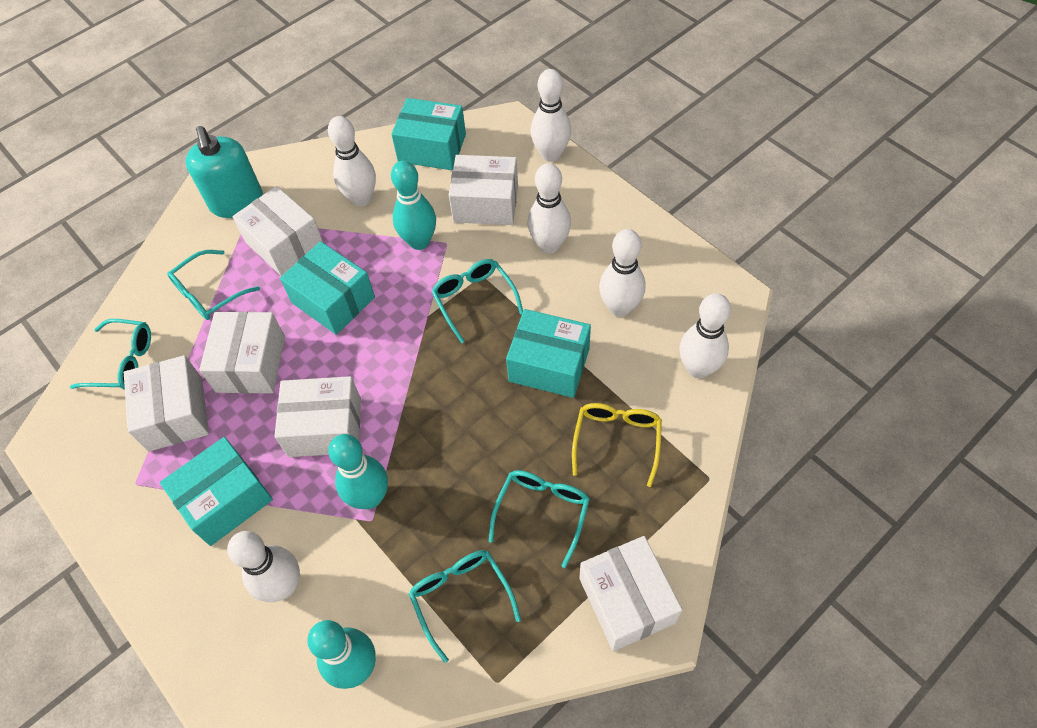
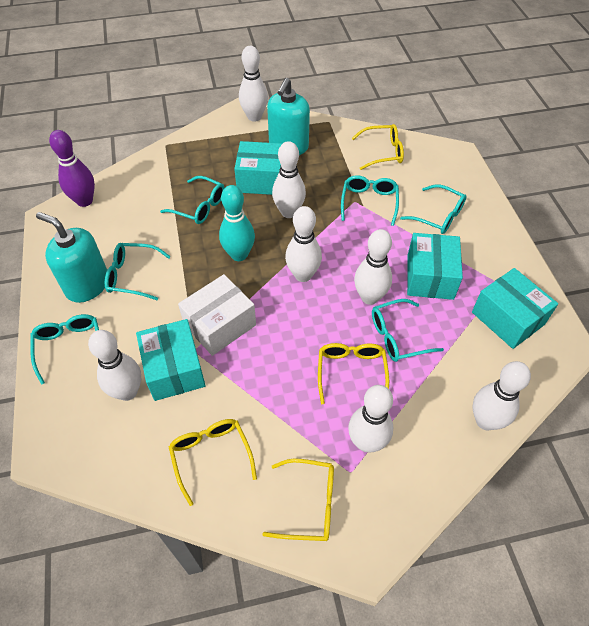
purple bowling pin: none = 0 -> [49,130,95,207] = 1
turquoise bowling pin: [307,620,376,689] [328,434,388,509] [391,160,436,250] = 3 -> [219,185,255,261] = 1
turquoise glasses: [70,319,151,390] [167,250,260,320] [409,550,521,663] [432,259,523,343] [489,470,590,568] = 5 -> [30,314,99,385] [105,243,171,300] [160,176,225,224] [341,175,399,226] [372,299,444,362] [400,184,467,234] = 6
turquoise soap dispenser: [186,126,263,218] = 1 -> [36,212,107,303] [267,78,310,155] = 2
white bowling pin: [227,531,300,602] [328,116,376,206] [528,163,571,253] [531,69,571,162] [599,229,645,317] [679,293,731,378] = 6 -> [88,330,141,401] [239,46,268,122] [272,141,306,218] [285,206,322,282] [348,385,393,452] [354,229,392,305] [473,361,531,430] = 7
white box: [124,355,209,452] [199,312,285,393] [233,186,323,276] [274,376,361,457] [449,155,518,225] [579,536,682,651] = 6 -> [178,274,256,356] = 1
yellow glasses: [572,403,662,487] = 1 -> [169,419,257,506] [262,458,334,541] [318,343,389,404] [352,124,404,170] = 4

